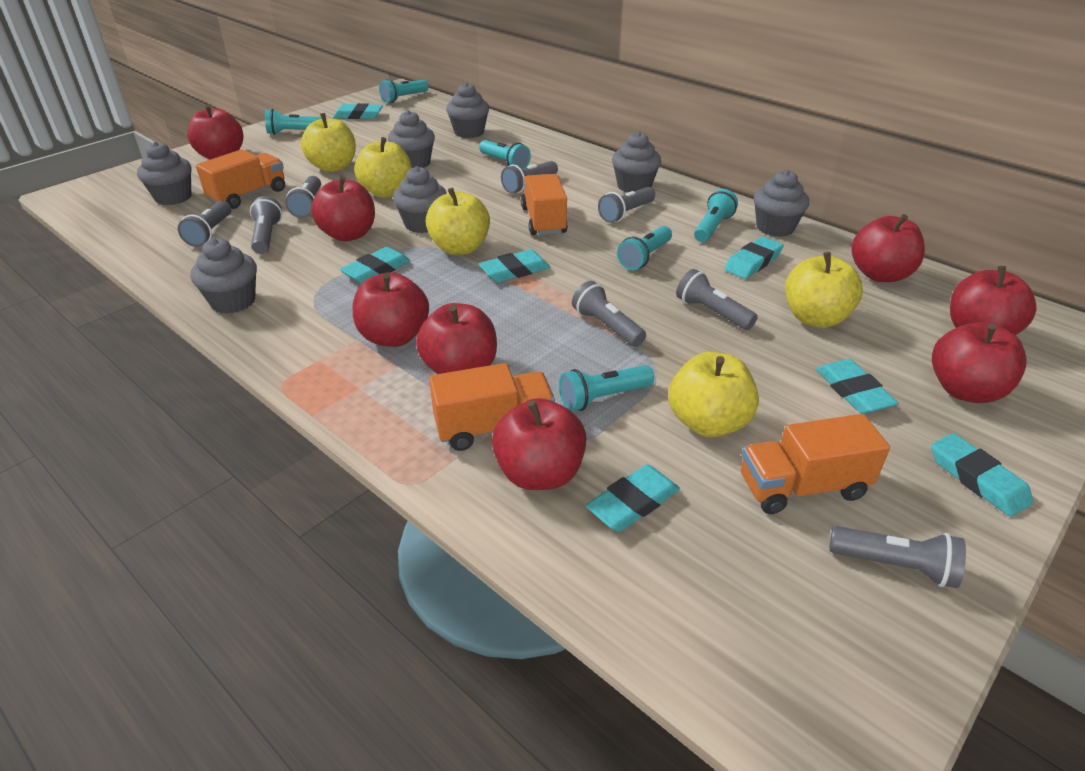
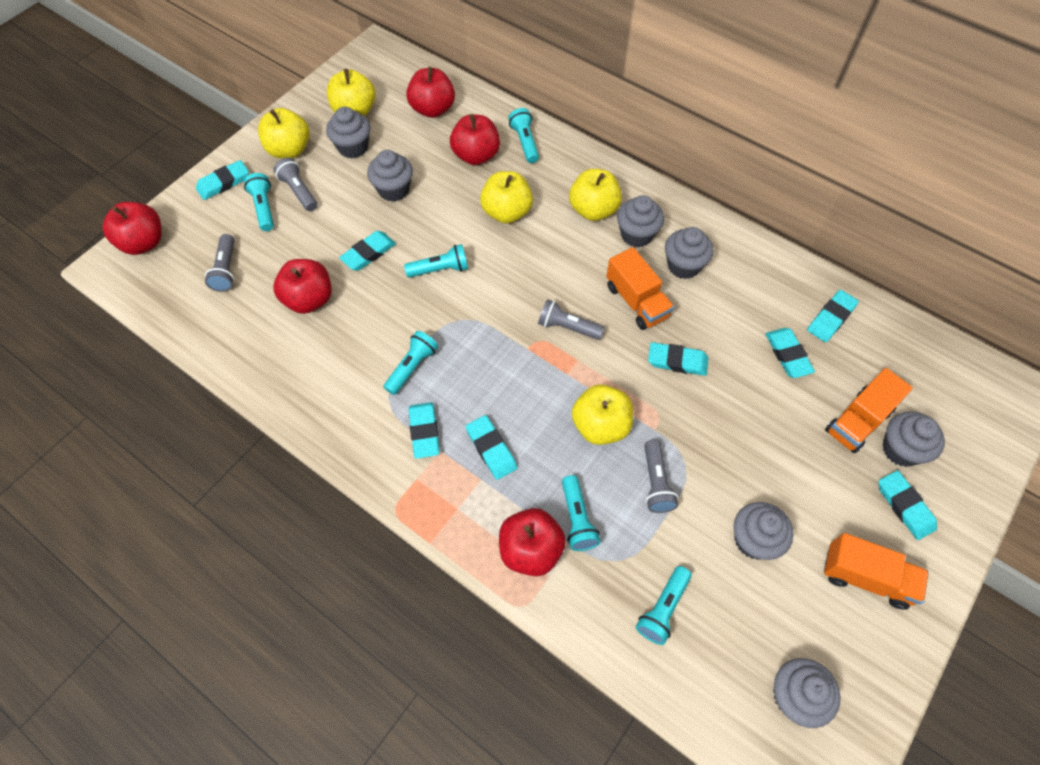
grey flashlight: [178,201,231,247] [250,196,282,254] [285,176,321,218] [501,161,558,194] [572,281,646,347] [598,187,655,223] [676,269,758,330] [829,526,966,588] = 8 -> [205,234,234,292] [273,158,317,211] [538,299,605,340] [644,440,678,513] = 4
orange truck: [196,149,285,209] [429,363,555,451] [521,174,568,235] [741,414,890,514] = 4 -> [606,247,674,330] [824,533,929,610] [825,368,913,453] = 3
red apple: [187,104,243,160] [311,176,375,241] [353,272,429,347] [416,303,497,374] [492,398,586,490] [851,214,925,282] [932,322,1027,403] [950,266,1037,335] = 8 -> [103,202,162,255] [273,259,332,314] [406,67,455,118] [450,114,500,165] [499,508,566,576] = 5
turquoise eraser: [333,103,383,119] [340,247,410,283] [479,249,550,282] [585,464,680,532] [724,237,784,279] [816,359,898,414] [931,433,1033,517] = 7 -> [196,160,249,200] [339,231,396,271] [409,402,440,459] [466,415,517,480] [648,342,708,376] [766,328,815,378] [807,290,859,342] [879,470,937,540] = 8

